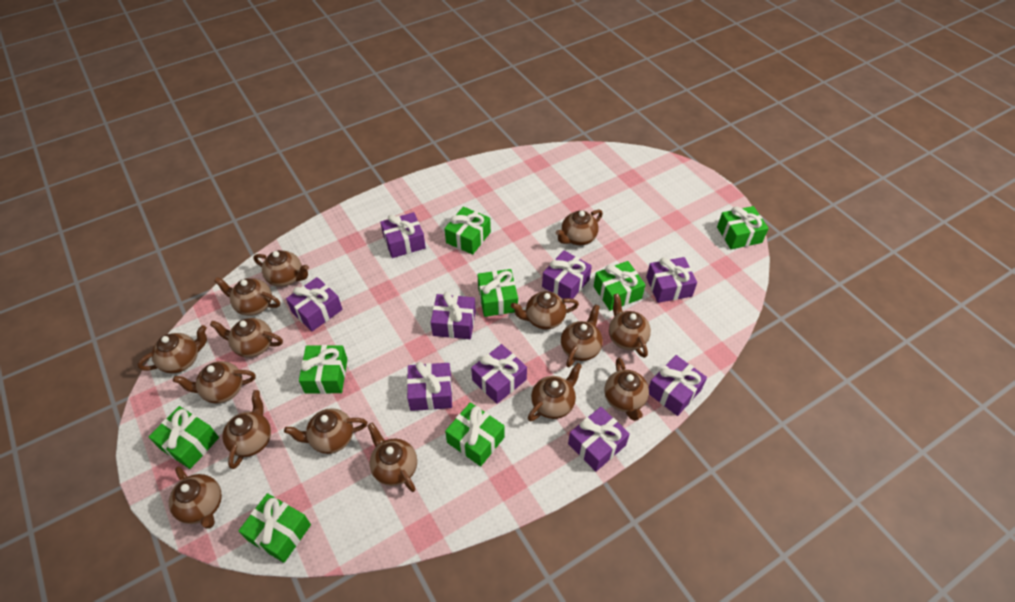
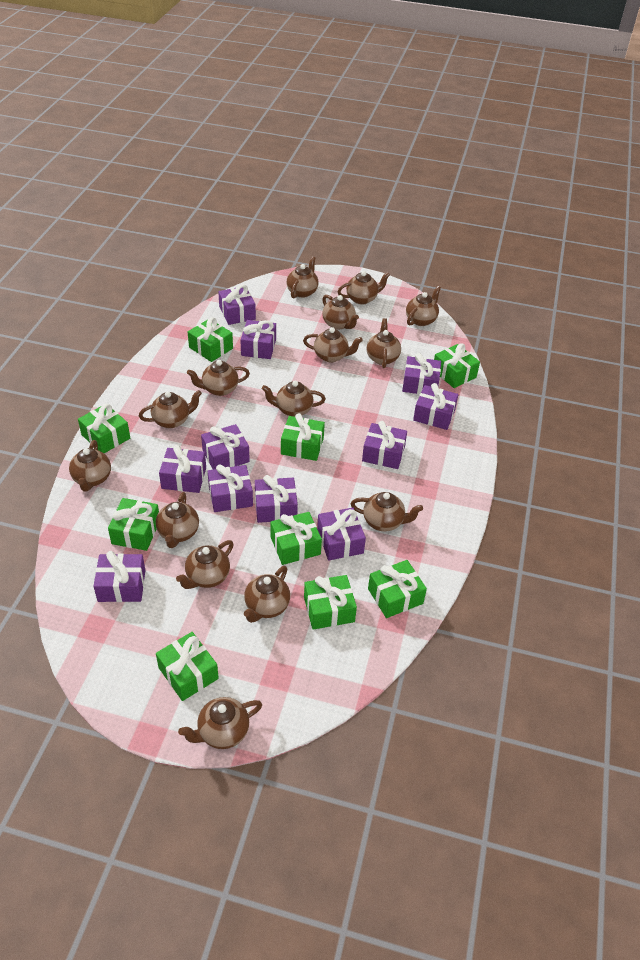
green gift: [149,406,219,469] [239,493,311,563] [299,345,347,394] [445,207,491,255] [445,402,505,466] [477,269,518,317] [594,261,645,311] [717,206,769,249] = 8 -> [78,404,130,453] [108,498,159,551] [156,632,219,701] [188,317,233,362] [270,512,322,565] [281,413,325,461] [304,575,357,630] [368,560,427,618] [434,343,480,388] = 9
purple gift: [286,277,342,331] [380,212,426,258] [407,362,452,411] [431,292,476,339] [471,344,527,404] [542,250,592,303] [568,407,630,472] [646,257,697,303] [649,355,707,416] = 9 -> [93,551,145,602] [159,445,206,493] [201,424,250,470] [208,464,253,512] [218,284,256,325] [240,320,276,359] [255,475,298,523] [317,508,366,560] [362,421,407,469] [402,353,441,394] [413,383,458,430] = 11

